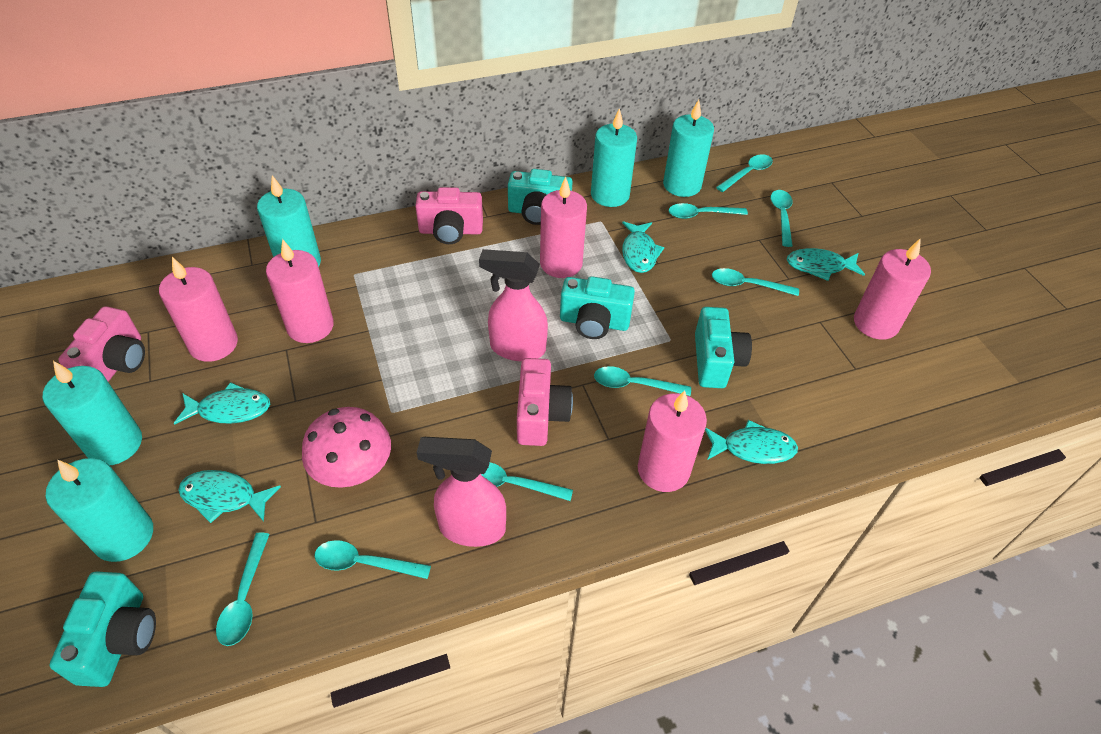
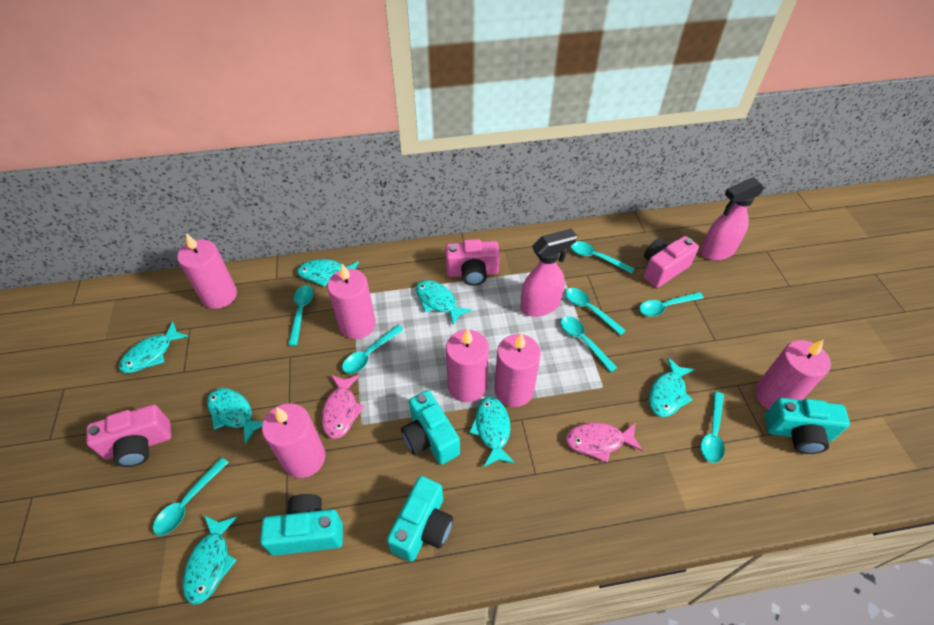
pink candle: [159,257,238,362] [266,239,334,343] [540,177,587,278] [638,390,707,492] [854,238,931,340] = 5 -> [177,233,237,309] [262,403,325,478] [327,264,376,339] [446,328,489,402] [494,333,541,407] [755,339,831,410] = 6
pink fish: none = 0 -> [322,375,364,439] [566,422,643,463] = 2
pink mushroom: [302,407,391,488] = 1 -> none = 0
turquoise candle: [43,361,142,465] [46,458,153,562] [257,175,321,267] [591,108,637,207] [663,100,714,197] = 5 -> none = 0
turquoise fish: [174,382,270,425] [178,470,281,523] [622,221,664,273] [705,420,798,464] [787,248,865,281] = 5 -> [119,322,189,373] [183,515,238,605] [207,388,263,445] [297,259,359,287] [416,280,472,325] [469,397,515,467] [649,357,695,417] = 7

